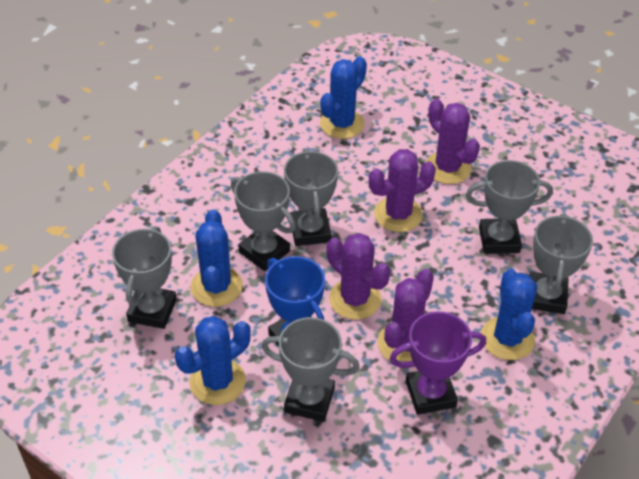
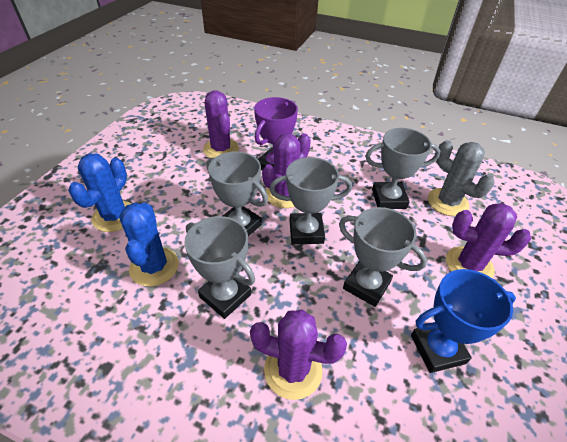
blue cactus: [175,316,251,405] [190,209,243,307] [320,56,367,139] [481,269,537,360] = 4 -> [68,154,132,232] [119,202,179,286] = 2
grey cactus: none = 0 -> [428,140,495,216] = 1
grey trophy: [112,226,177,329] [231,171,296,271] [261,317,360,422] [284,149,338,246] [466,160,553,254] [530,213,593,314] = 6 -> [184,216,255,319] [207,151,268,236] [269,157,352,244] [339,207,427,307] [365,128,440,209] = 5

